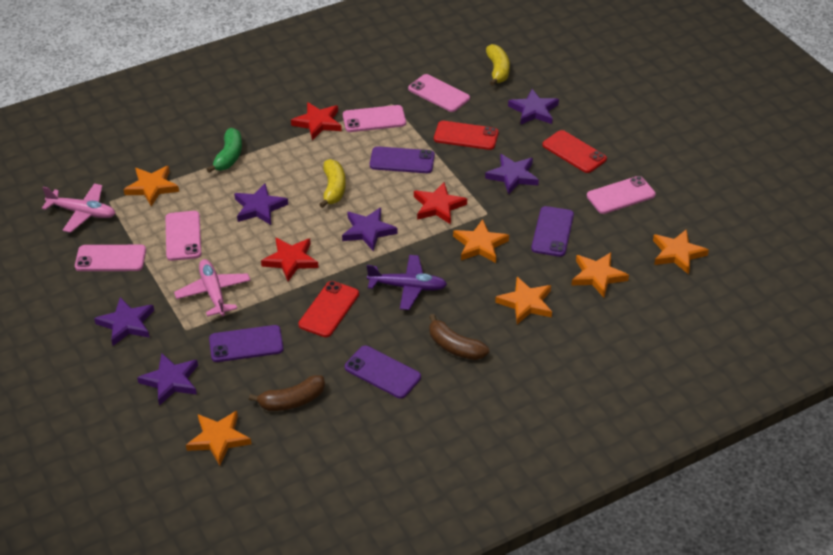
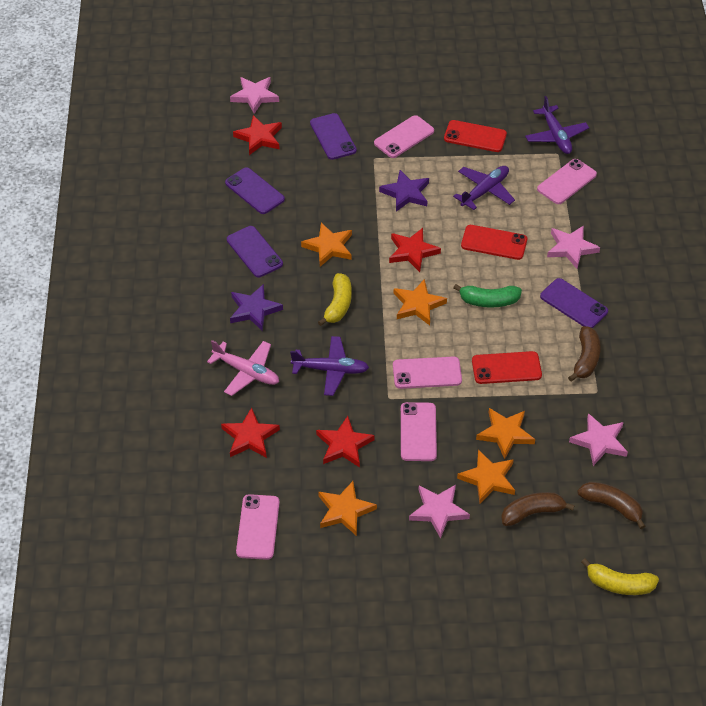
brown banana: [249,375,325,411] [429,314,489,360] = 2 -> [501,492,575,526] [568,326,601,381] [577,482,646,529] = 3
orange star: [123,166,179,207] [186,411,251,466] [453,219,509,263] [495,277,552,324] [572,252,629,298] [653,229,709,275] = 6 -> [301,223,352,267] [318,481,377,536] [394,279,447,325] [457,449,515,503] [476,408,535,459] = 5
pink plane: [42,183,116,233] [174,259,251,316] = 2 -> [207,340,279,396] = 1
pink star: none = 0 -> [230,77,279,114] [409,485,470,539] [547,225,600,269] [569,413,628,466] = 4
purple plane: [367,255,447,310] = 1 -> [290,336,369,396] [453,166,515,210] [525,96,589,154] = 3
purple star: [94,297,154,346] [137,353,198,406] [234,183,288,225] [342,208,397,251] [485,154,539,194] [508,89,559,125] = 6 -> [230,284,283,331] [379,170,429,212] = 2
red star: [261,238,319,281] [291,102,342,140] [414,182,467,224] = 3 -> [221,407,280,458] [233,115,282,155] [316,416,375,467] [389,228,441,272] = 4

